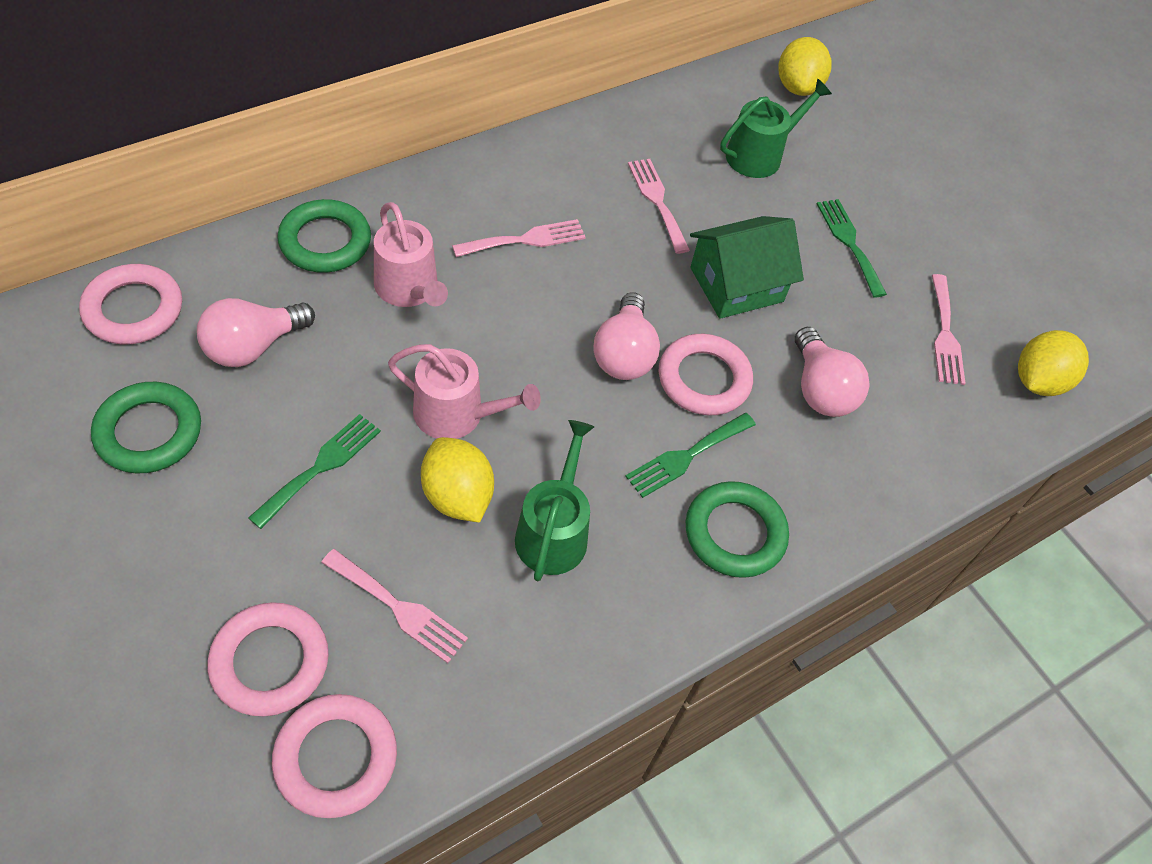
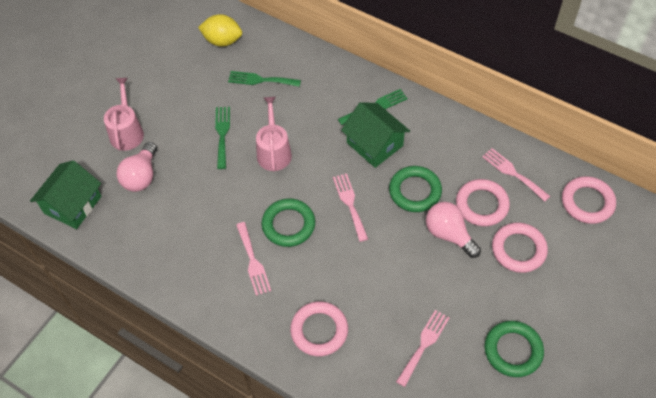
green house: [690,216,804,319] = 1 -> [30,160,101,229] [341,102,410,168] = 2
green watering can: [515,420,594,581] [720,79,832,178] = 2 -> none = 0
pink light bulb: [197,298,315,367] [593,292,660,380] [795,327,870,417] = 3 -> [116,142,157,192] [426,202,481,258] = 2
yellow lemon: [421,437,494,523] [778,37,832,96] [1018,330,1089,396] = 3 -> [198,14,242,47] = 1

